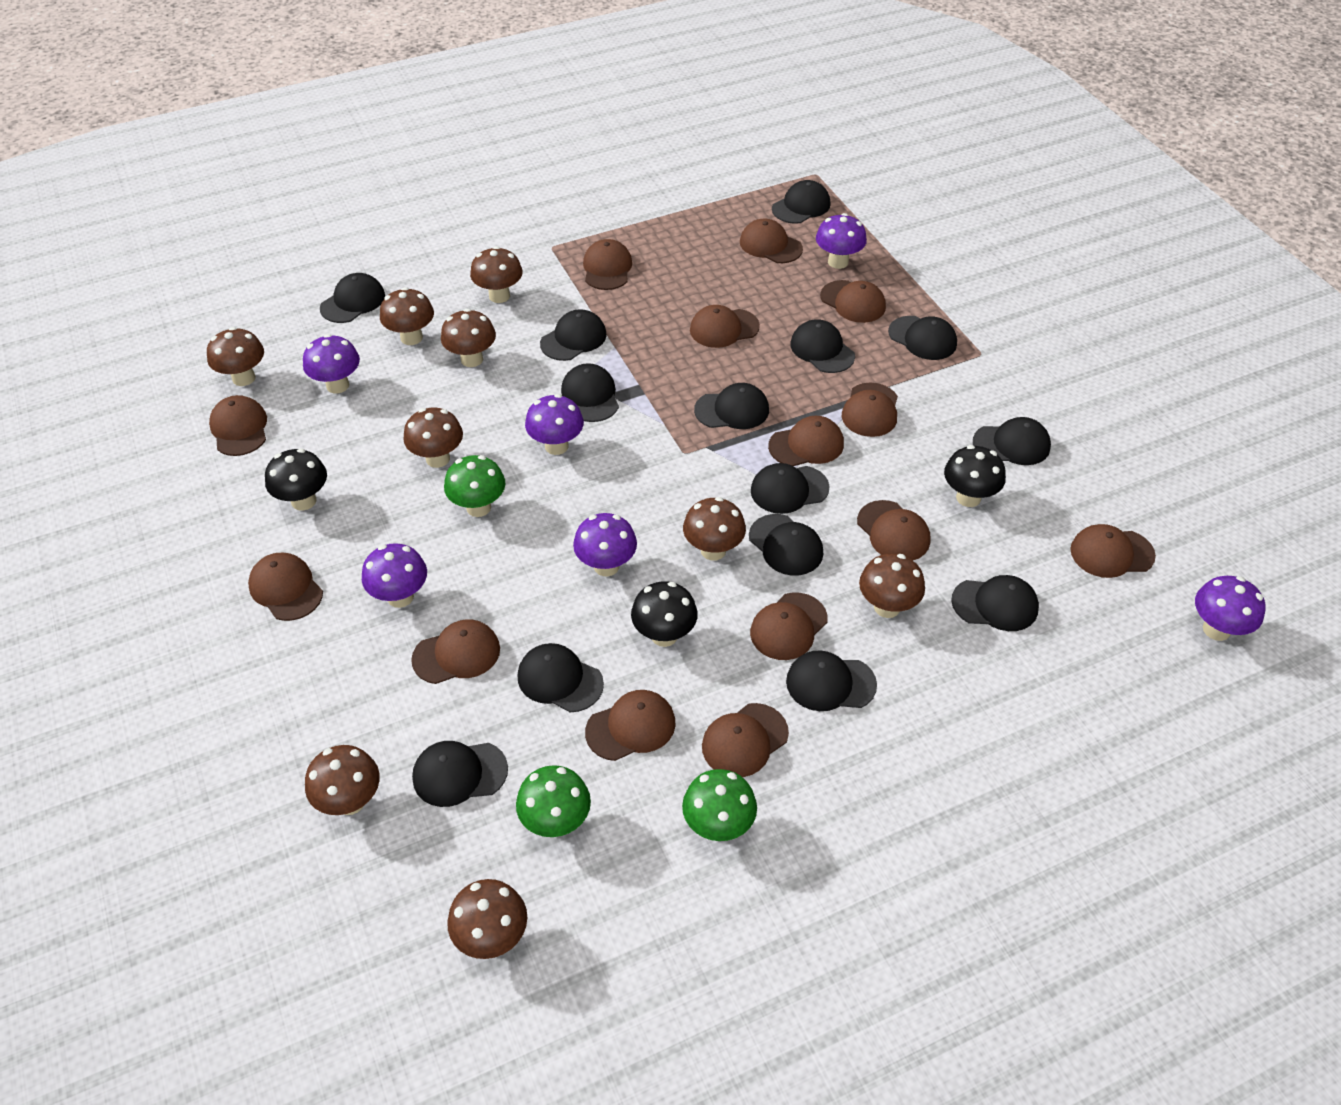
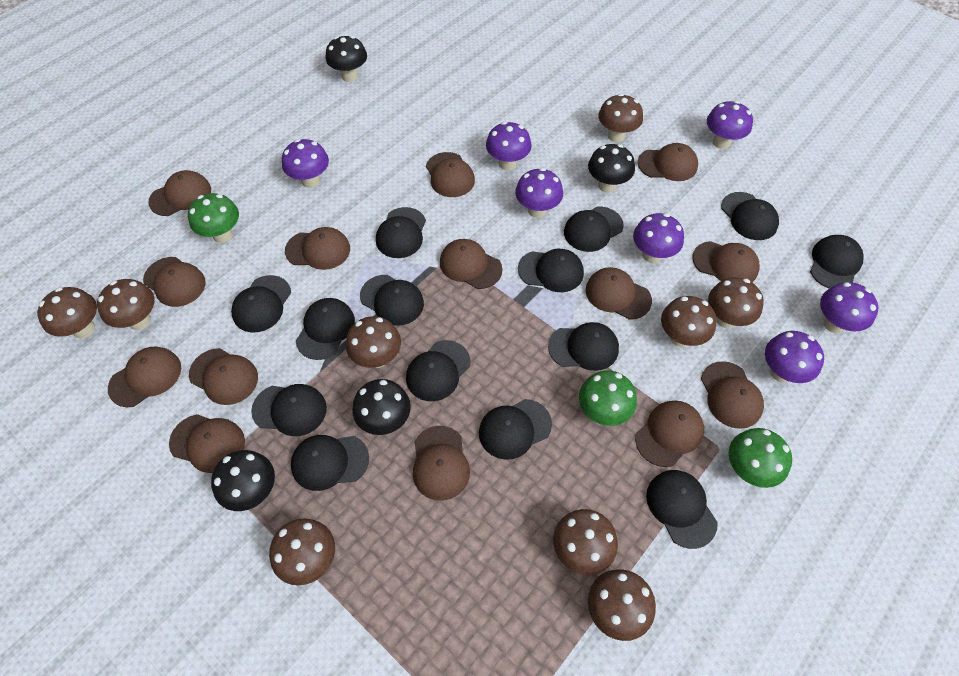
black mushroom: [265,449,327,511] [631,581,698,647] [944,445,1006,507] = 3 -> [211,450,275,511] [326,36,367,82] [352,379,411,435] [588,144,635,193] = 4
purple mushroom: [303,334,360,394] [362,543,427,608] [525,394,584,455] [573,513,637,576] [816,213,867,269] [1195,576,1265,641] = 6 -> [282,139,329,188] [486,122,531,170] [515,168,563,218] [633,213,684,263] [707,101,753,149] [765,331,824,383] [820,282,879,334] = 7

